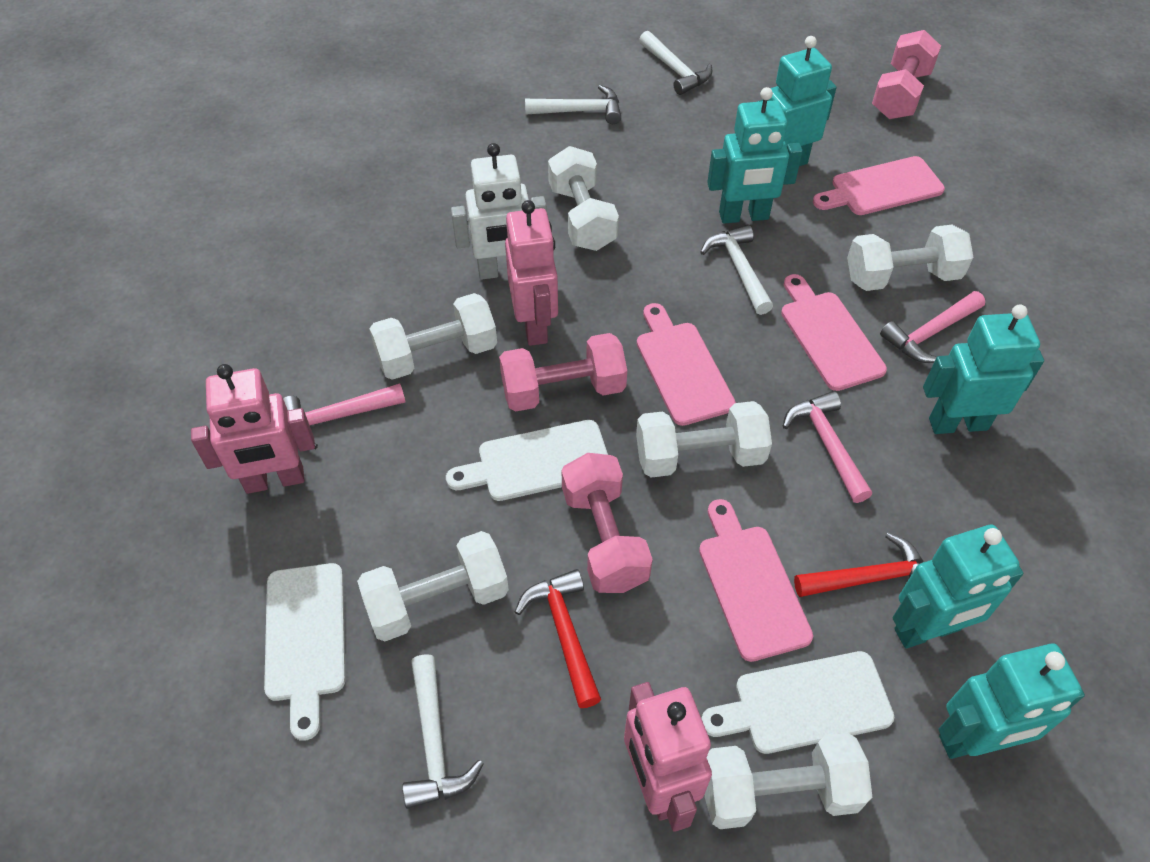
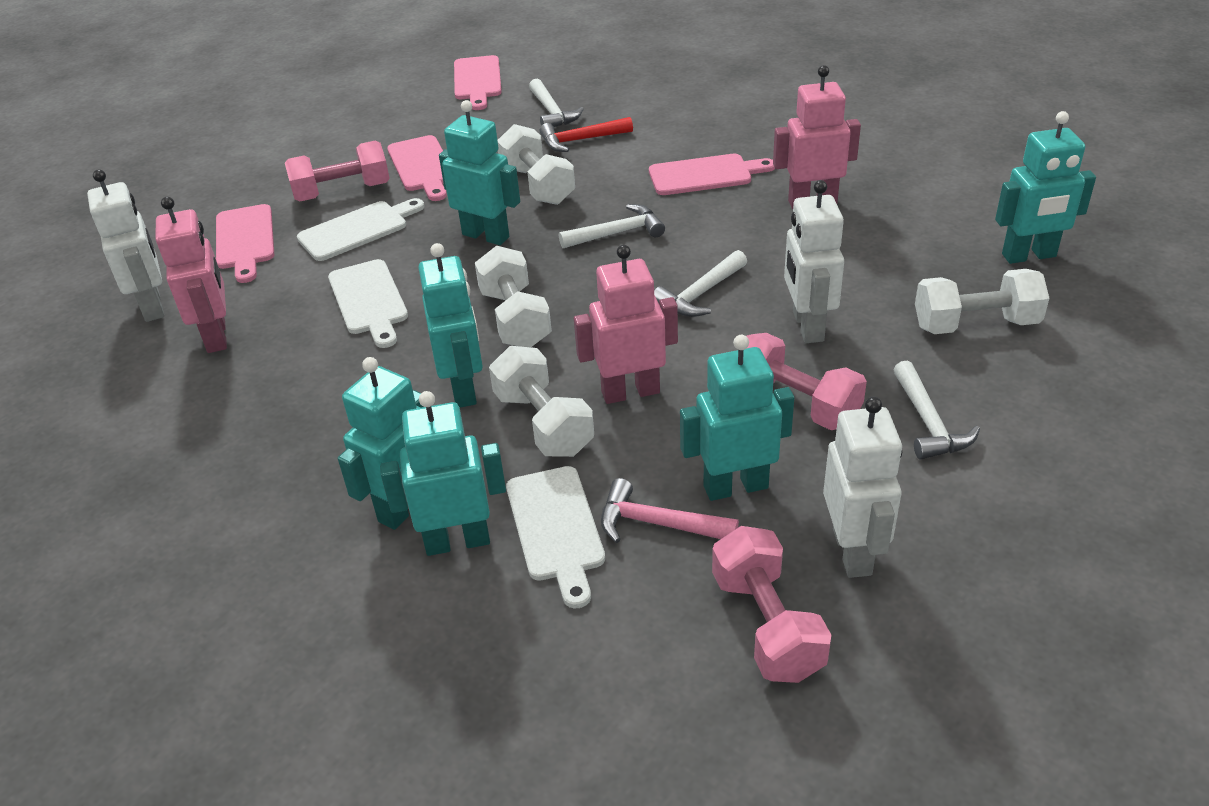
pink hammer: [283,383,405,449] [783,391,872,503] [880,291,985,363] = 3 -> [601,478,739,543] = 1
red hammer: [515,569,601,708] [794,532,924,597] = 2 -> [540,117,633,152] = 1
turquoise robot: [707,87,803,224] [757,36,837,166] [893,525,1023,649] [923,305,1044,434] [938,643,1085,759] = 5 -> [338,357,423,530] [380,391,506,556] [418,243,483,408] [439,100,520,245] [680,335,794,501] [995,111,1096,264] = 6
white dumbbell: [357,531,509,641] [369,293,497,380] [548,146,619,251] [636,401,772,478] [705,733,872,829] [847,225,973,291] = 6 -> [475,246,552,347] [489,346,594,457] [498,124,575,205] [915,269,1049,334] = 4
white robot: [451,143,547,280] = 1 -> [87,169,164,322] [784,180,844,343] [823,397,902,578] = 3

